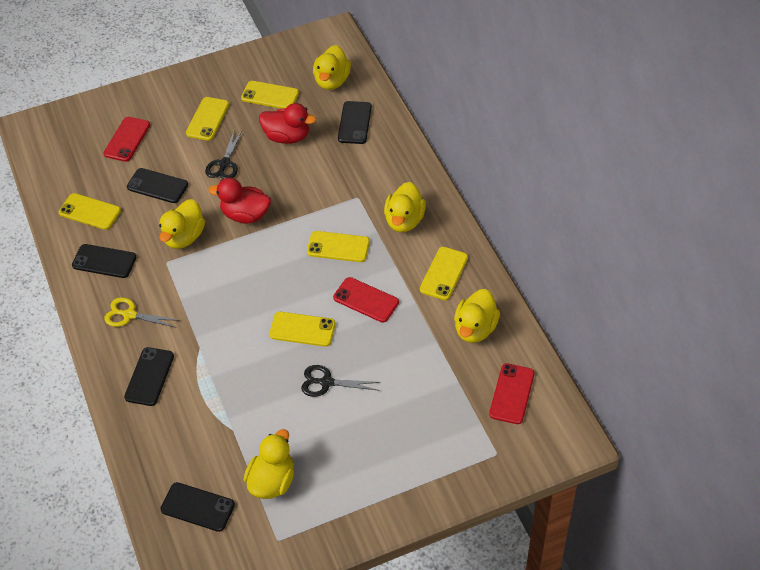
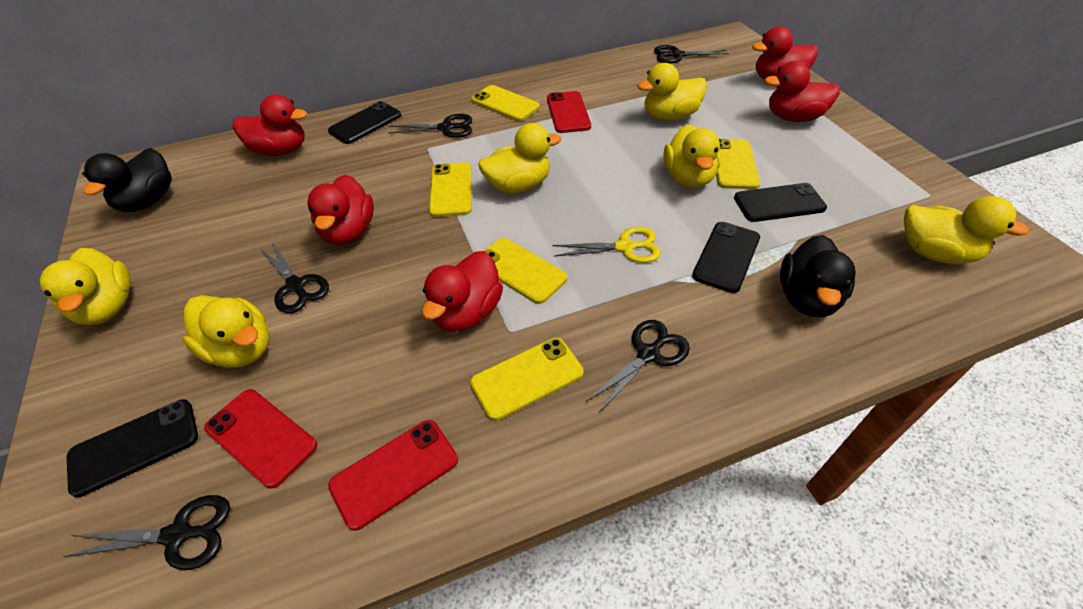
black duck: none = 0 -> [82,148,172,212] [780,235,856,317] = 2
black phone: [72,244,137,278] [124,347,174,406] [127,168,188,203] [160,482,235,532] [338,101,372,144] = 5 -> [67,399,198,497] [328,101,401,144] [692,222,760,293] [734,183,827,222] = 4
black scissors: [205,131,242,179] [301,365,381,397] = 2 -> [63,495,230,570] [261,242,329,313] [388,114,472,138] [586,320,690,412] [654,45,729,64] = 5
red duck: [208,178,271,224] [259,103,316,144] = 2 -> [233,94,307,156] [307,175,374,245] [422,251,503,332] [752,26,818,79] [764,61,840,122] = 5
yellow duck: [159,199,205,249] [244,429,294,499] [313,45,351,90] [384,182,426,232] [454,289,500,343] = 5 -> [39,248,131,325] [182,295,270,368] [478,123,561,193] [637,63,707,121] [664,125,721,188] [904,196,1029,264] = 6
yellow phone: [59,193,121,230] [186,97,229,141] [241,81,299,109] [269,312,336,347] [307,231,370,262] [420,247,468,300] = 6 -> [429,163,472,217] [470,338,584,421] [471,85,540,121] [484,238,567,304] [716,139,760,189] = 5

